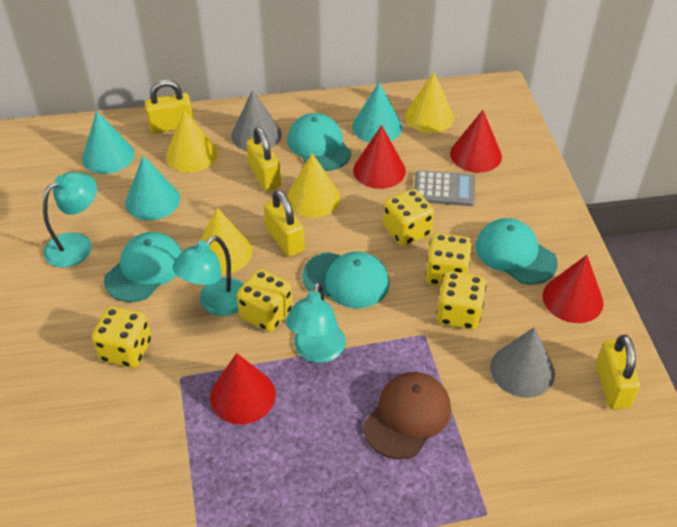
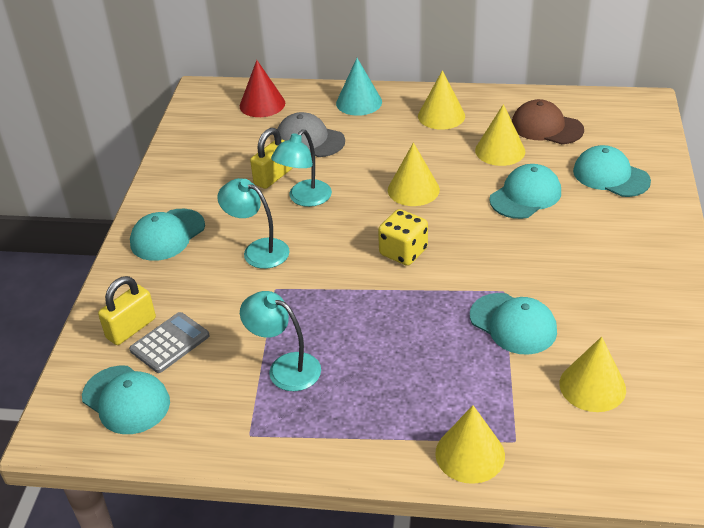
grey cap: none = 0 -> [277,112,345,157] = 1
grey cone: [231,90,282,151] [490,327,555,398] = 2 -> none = 0
red cone: [210,353,276,424] [353,125,406,189] [450,110,502,173] [542,255,604,323] = 4 -> [240,60,285,117] = 1
turquoise cap: [104,232,182,302] [287,113,351,171] [302,251,389,308] [475,218,558,285] = 4 -> [82,366,170,434] [130,209,205,261] [470,293,557,355] [489,164,561,219] [573,145,651,197] = 5
turquoise cone: [82,111,135,174] [126,156,180,220] [352,82,402,143] = 3 -> [336,58,382,116] = 1
yellow cone: [166,110,218,173] [200,208,252,274] [287,153,341,218] [405,72,454,133] = 4 -> [388,142,440,206] [418,70,465,130] [435,405,505,484] [475,104,525,166] [560,337,626,412] = 5
yellow dice: [92,306,151,368] [237,269,293,332] [383,189,434,246] [425,233,472,286] [436,271,486,330] = 5 -> [378,209,428,266] = 1
yellow padlock: [145,80,193,133] [246,127,281,191] [264,190,304,257] [596,335,640,409] = 4 -> [98,276,156,345] [250,128,293,189] = 2

